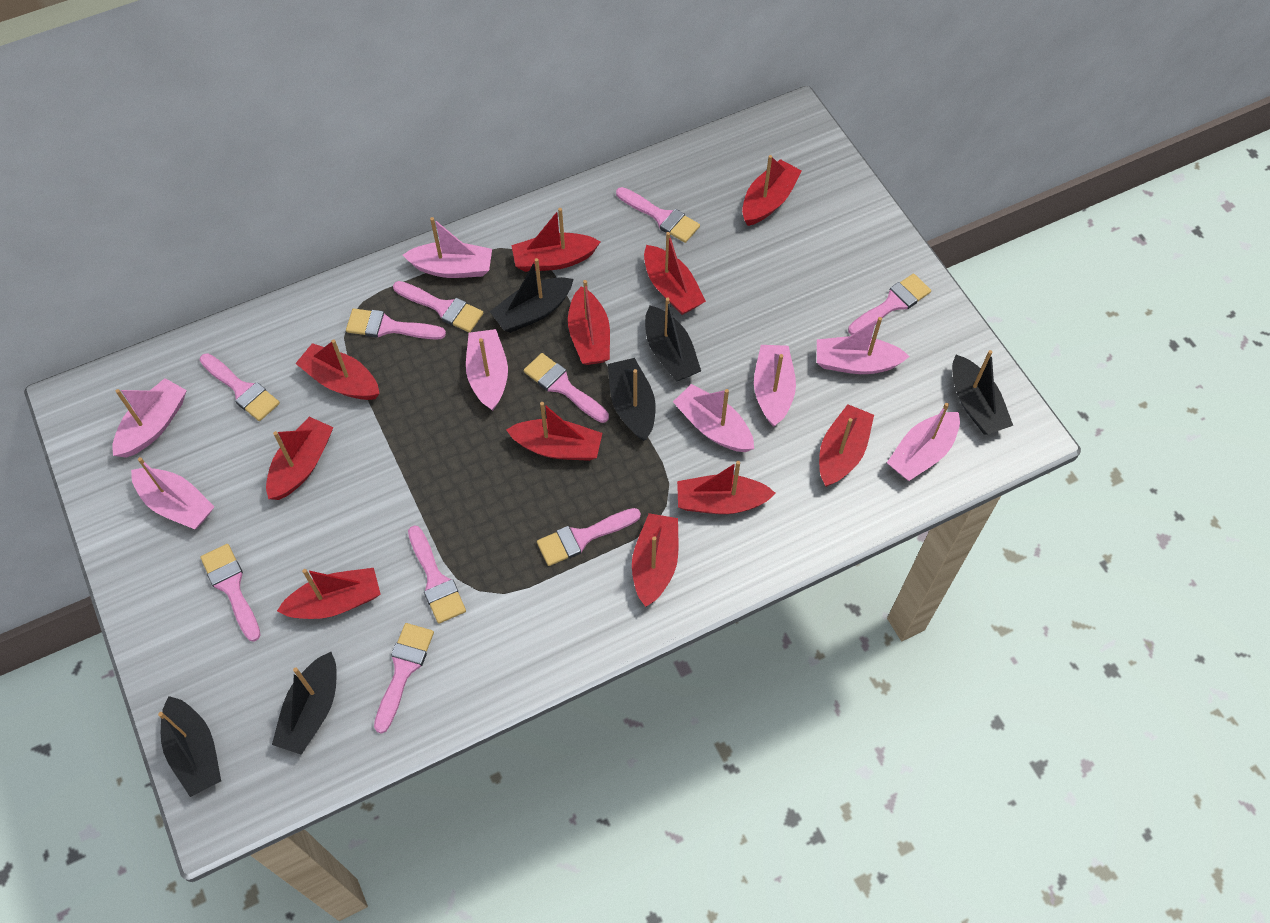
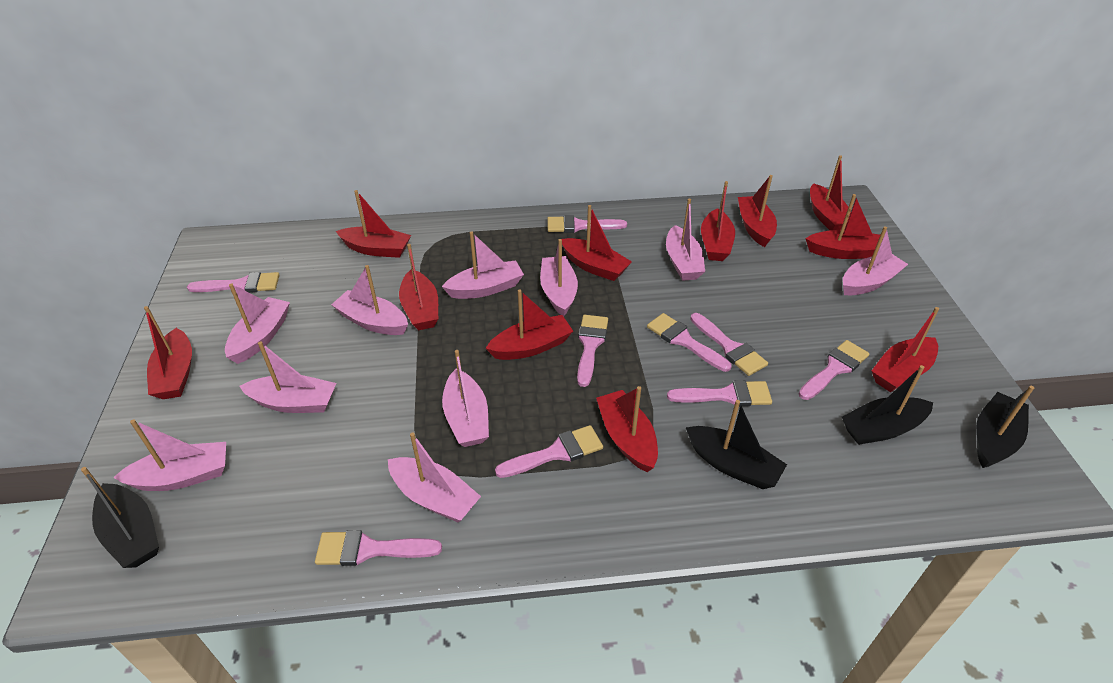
black boat: [158,696,221,797] [272,652,336,755] [490,258,573,333] [608,358,655,441] [645,298,701,382] [952,350,1013,435] = 6 -> [81,467,159,568] [686,400,787,489] [842,365,933,445] [976,386,1034,468] = 4
pink boat: [112,378,187,458] [131,457,214,529] [403,217,492,278] [466,329,508,411] [673,384,754,452] [754,345,796,427] [817,317,910,374] [887,403,960,481] = 8 -> [113,419,226,491] [225,284,290,364] [239,341,336,413] [331,265,408,335] [388,432,481,523] [442,231,524,299] [442,350,489,447] [540,239,578,316] [666,199,705,281] [843,226,908,295] = 10
pink brush: [200,353,280,421] [200,544,261,642] [346,309,446,340] [374,623,434,734] [393,281,483,333] [408,525,466,623] [524,353,609,423] [537,508,641,566] [616,187,700,243] [848,274,931,335] = 10 -> [187,272,279,293] [315,530,442,566] [495,425,603,478] [547,215,627,233] [577,315,608,387] [647,313,732,372] [667,380,772,406] [690,313,768,376] [799,340,869,400] = 9

